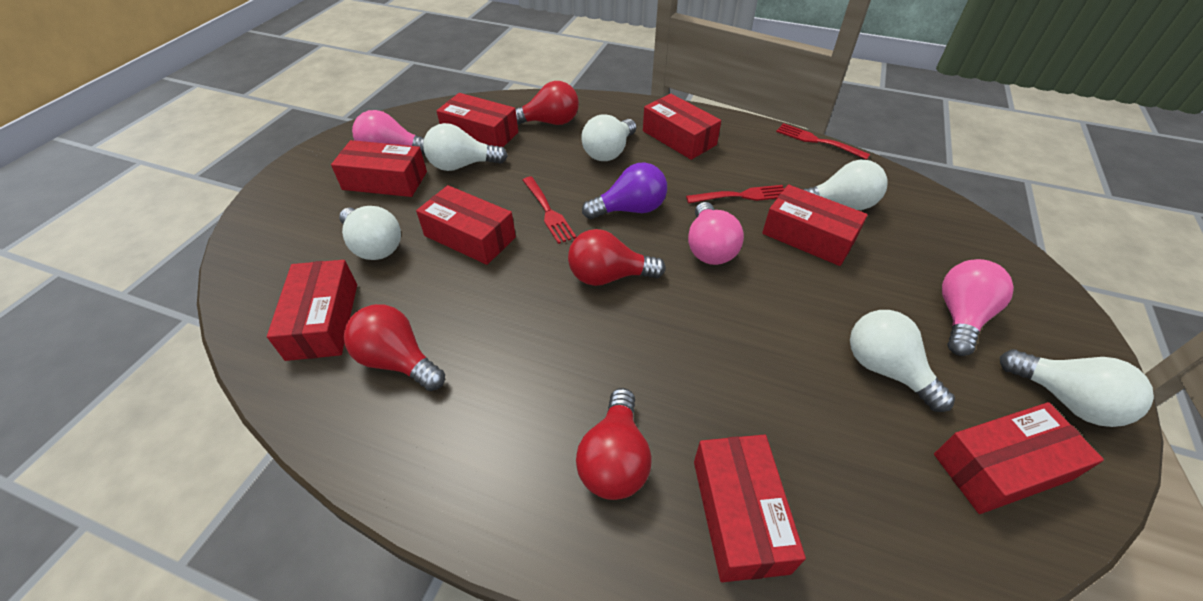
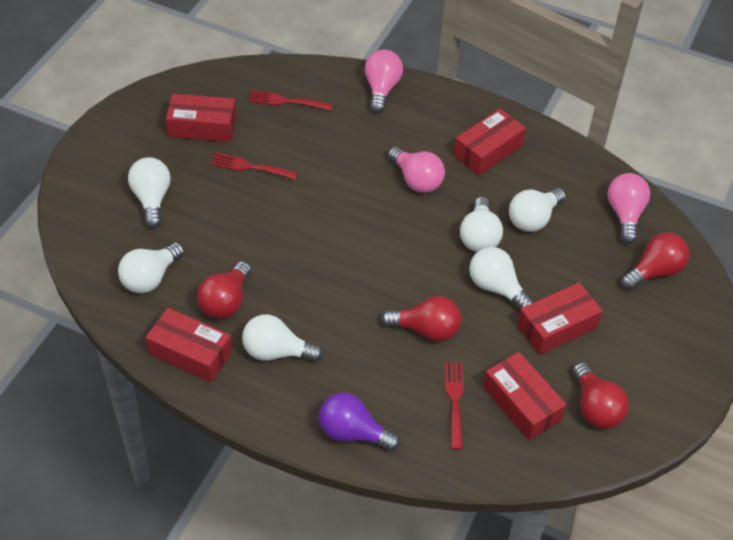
red box: [267,260,357,361] [331,140,427,197] [416,185,516,265] [437,93,518,147] [643,94,721,160] [694,435,806,582] [762,185,868,266] [934,402,1104,514] = 8 -> [145,308,232,382] [166,94,236,142] [454,109,526,175] [483,352,567,440] [517,282,603,355] = 5

